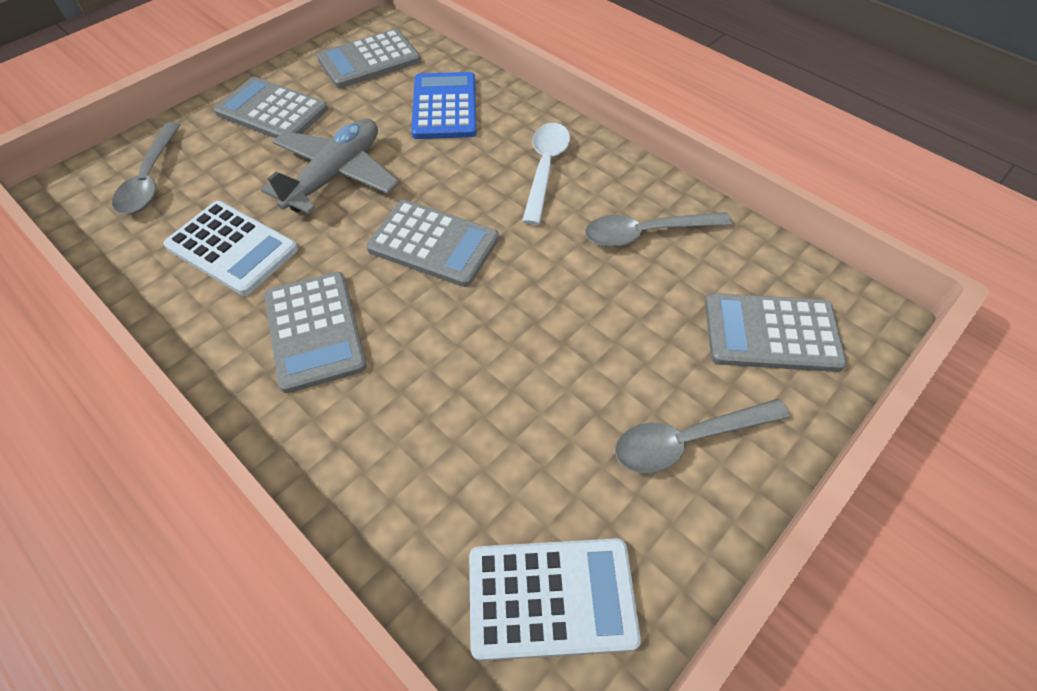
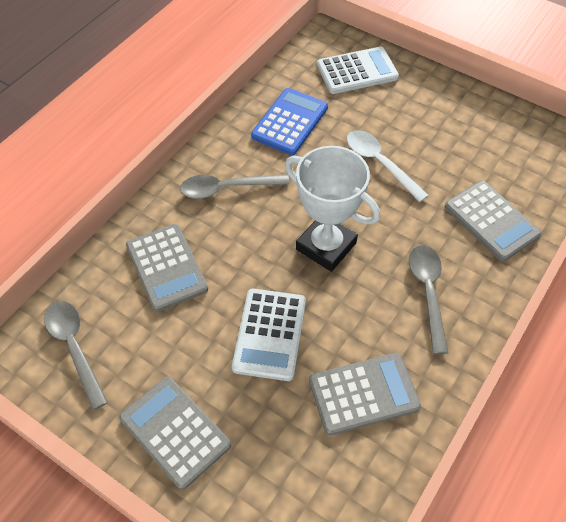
grey calculator: [214,77,328,139] [264,272,367,393] [317,29,421,88] [366,200,499,287] [705,293,847,372] = 5 -> [119,377,231,490] [126,224,208,312] [309,353,421,436] [445,180,542,262] = 4
grey plane: [261,118,399,214] = 1 -> none = 0
white trophy: none = 0 -> [285,146,380,272] = 1

